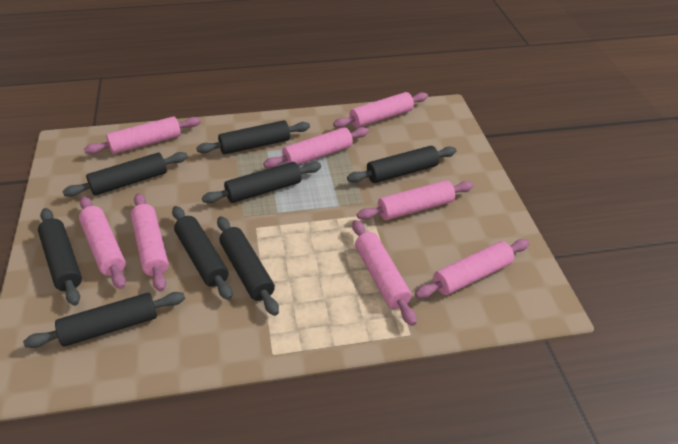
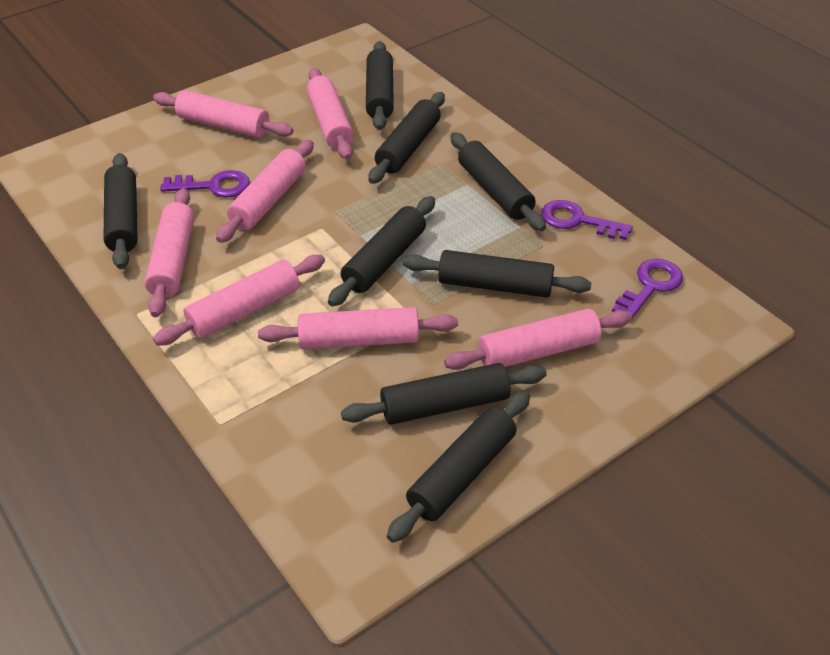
pink rolling pin: [79,196,126,289] [84,116,201,154] [131,193,169,292] [263,127,369,168] [333,92,428,128] [352,220,416,326] [357,180,474,220] [415,239,529,299] = 8 -> [145,188,194,317] [153,90,294,138] [153,255,325,345] [216,140,314,243] [258,307,458,349] [307,68,354,160] [444,309,632,370] = 7
purple key: none = 0 -> [160,170,250,198] [541,200,633,240] [612,259,683,321] = 3

